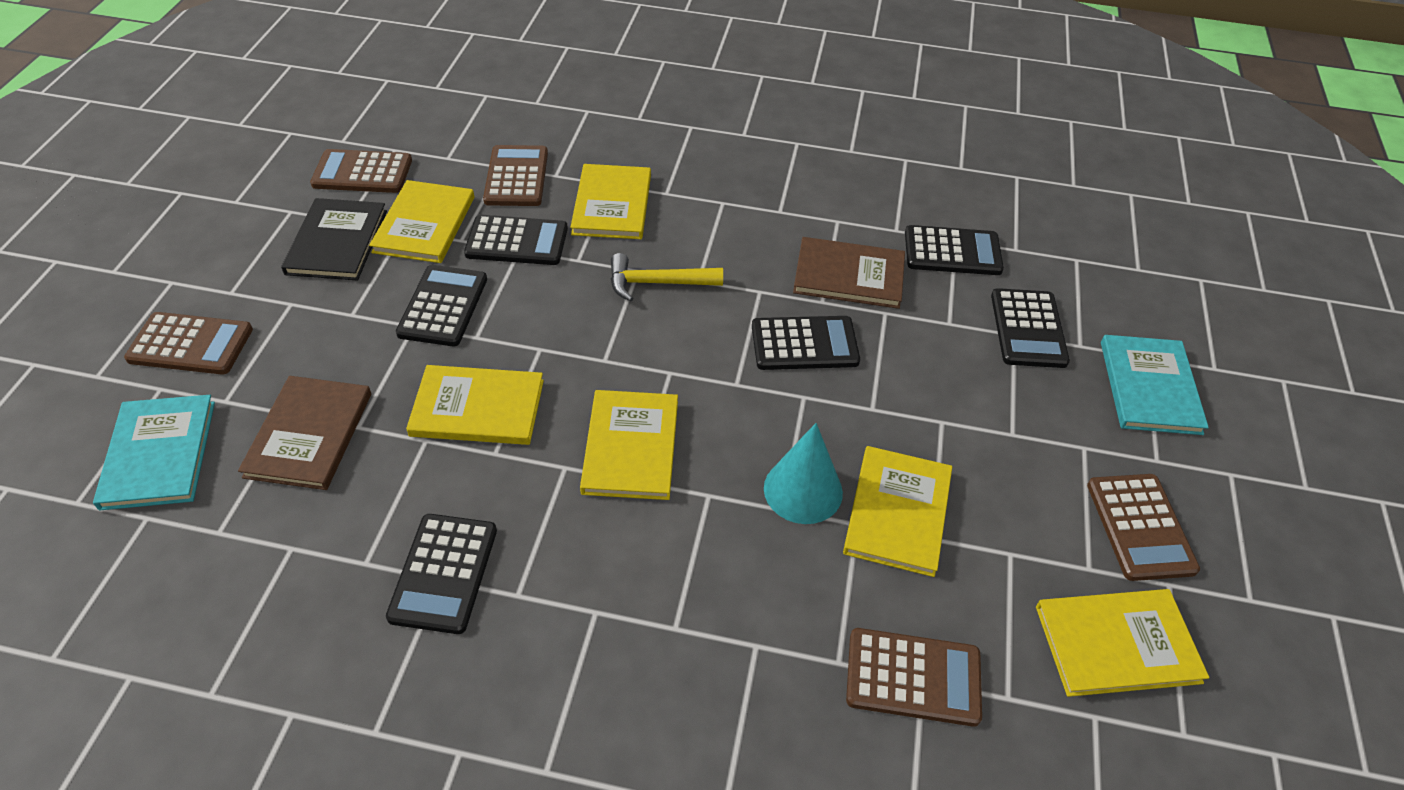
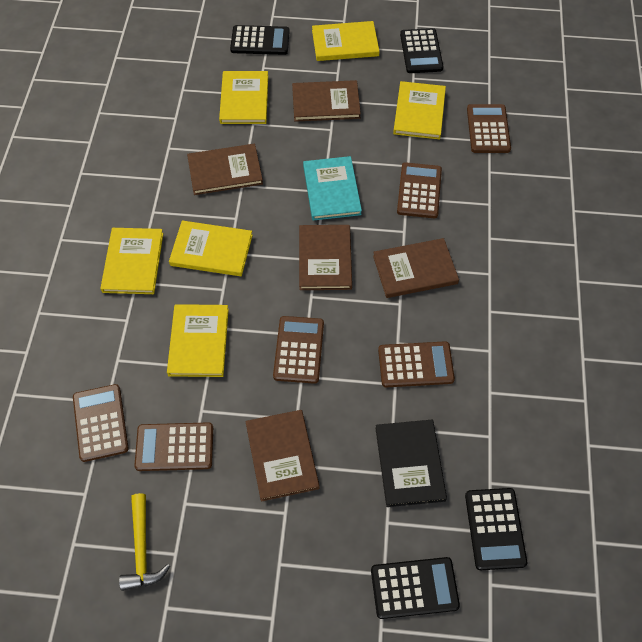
black calculator: [386,514,497,634] [396,265,487,346] [464,215,568,265] [752,316,860,370] [905,225,1004,275] [991,288,1070,368] = 6 -> [230,25,290,55] [371,557,460,619] [400,28,444,73] [465,488,527,570] = 4
brown book: [238,376,371,490] [793,237,905,309] = 2 -> [187,144,263,195] [245,410,319,502] [292,80,361,122] [299,225,352,290] [373,238,459,298] = 5
brown calculator: [124,312,253,375] [310,149,412,193] [483,145,548,206] [846,628,982,727] [1087,474,1200,581] = 5 -> [73,384,129,462] [134,422,213,471] [273,316,324,384] [378,341,455,387] [397,162,442,218] [467,104,511,153] = 6
turquoise book: [93,395,215,511] [1101,335,1209,435] = 2 -> [303,156,362,221] = 1
turquoise cone: [764,423,843,524] = 1 -> none = 0

